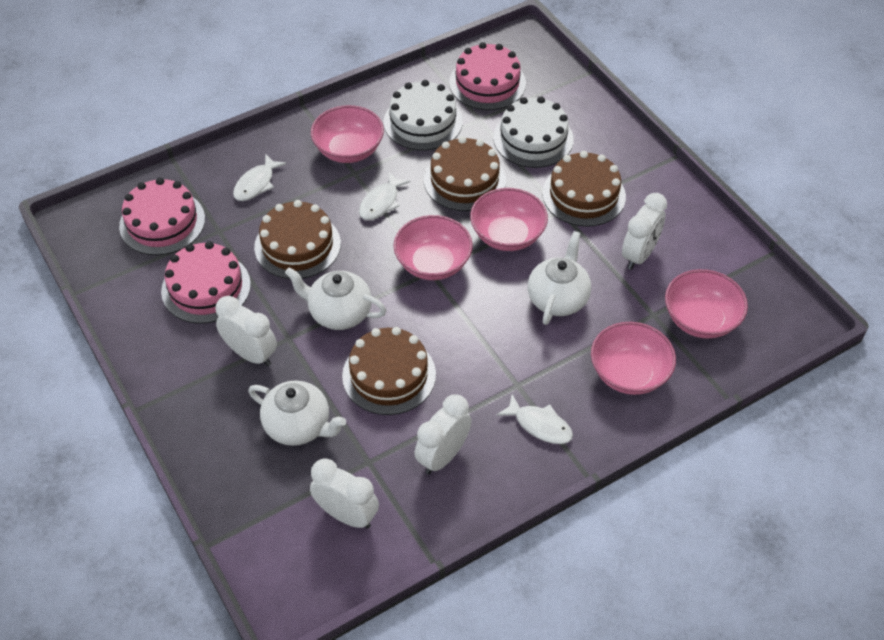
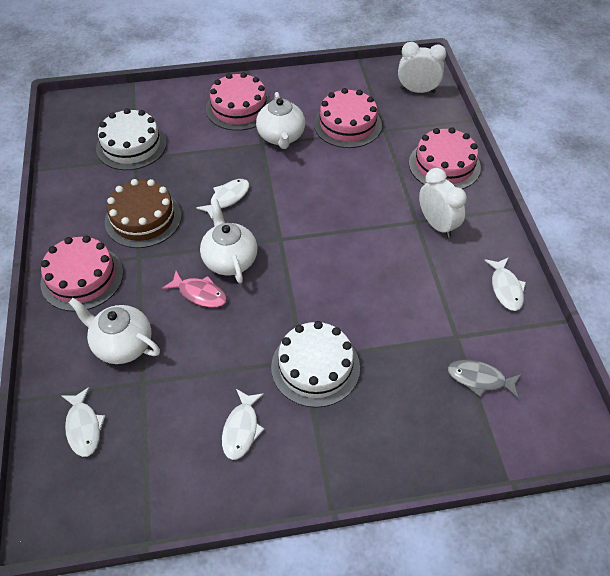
brown cake: [254,200,341,279] [342,327,436,415] [424,136,506,211] [542,151,626,227] = 4 -> [105,179,182,248] = 1
grey fish: none = 0 -> [448,360,522,399] = 1
pink bowl: [311,105,384,163] [393,215,473,280] [470,188,548,251] [591,322,676,395] [665,269,748,339] = 5 -> none = 0
pink cake: [119,178,205,255] [161,241,251,324] [449,42,526,110] = 3 -> [40,236,123,312] [206,72,271,131] [314,88,382,148] [409,127,481,189] = 4
pink fish: none = 0 -> [162,271,227,307] = 1
white clock: [215,296,277,366] [310,459,379,529] [414,394,472,475] [622,193,667,270] = 4 -> [398,42,446,93] [419,168,467,238] = 2
white fish: [233,154,286,201] [359,172,410,220] [497,394,573,444] = 3 -> [61,387,105,457] [196,179,249,220] [222,389,265,460] [484,257,526,311] = 4

